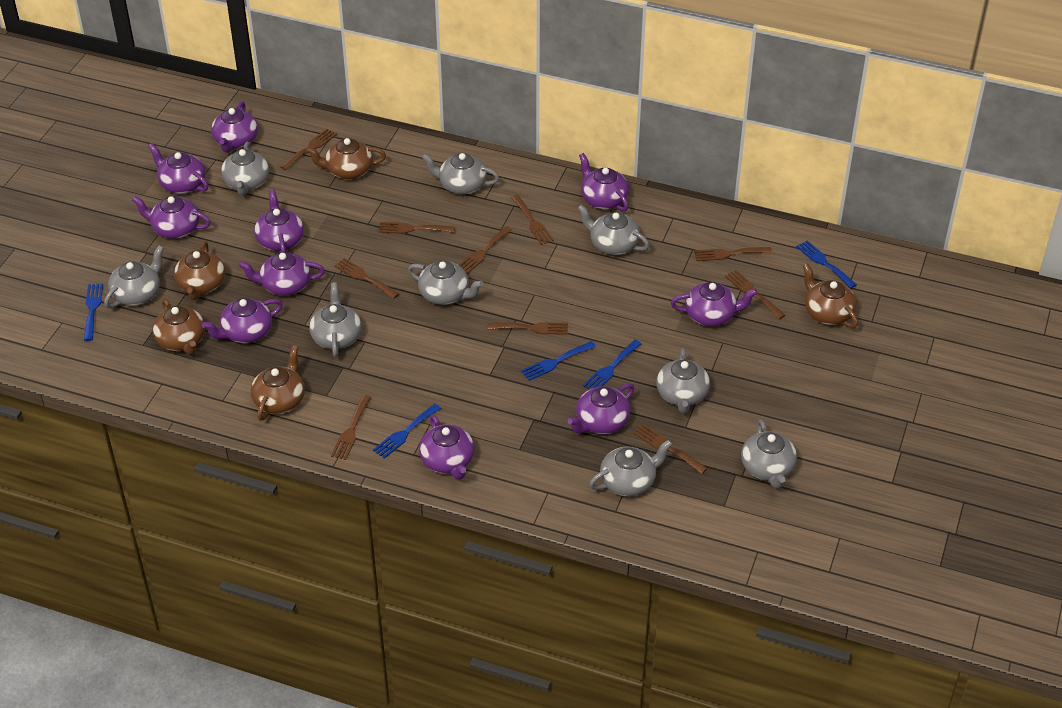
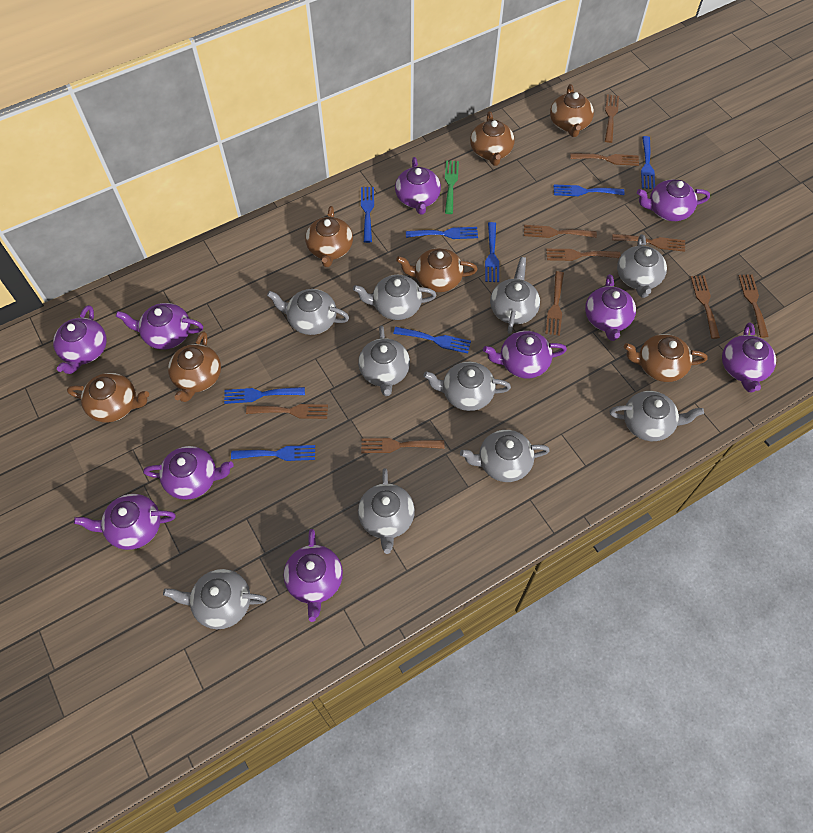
blue fork: [84,283,103,341] [373,404,441,458] [521,341,596,381] [583,340,641,389] [796,241,857,288] = 5 -> [224,387,305,404] [231,445,315,461] [361,187,374,243] [393,327,471,354] [406,227,478,239] [485,222,499,282] [554,184,624,196] [641,136,655,189] = 8
brown teapot: [152,299,205,355] [174,241,225,300] [251,345,305,421] [306,138,386,179] [803,263,858,328] = 5 -> [67,373,149,423] [168,331,221,402] [305,206,353,267] [396,248,478,292] [470,111,514,166] [550,84,594,137] [624,334,708,382] = 7
green fork: none = 0 -> [445,160,459,214] = 1
grey teapot: [104,246,164,308] [221,142,269,195] [309,282,362,357] [408,261,484,305] [422,153,499,195] [577,205,649,255] [589,440,672,496] [656,348,710,413] [741,419,797,489] = 9 -> [163,569,267,629] [267,289,349,335] [353,275,436,320] [358,325,410,396] [358,468,415,554] [423,362,511,411] [460,430,550,482] [490,257,540,334] [609,391,704,441] [617,234,667,298] = 10

